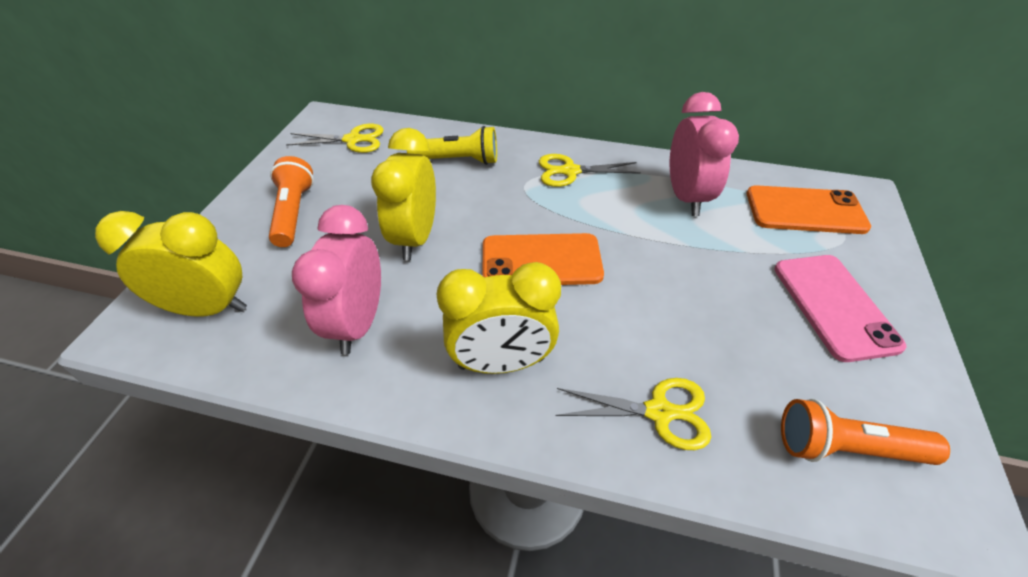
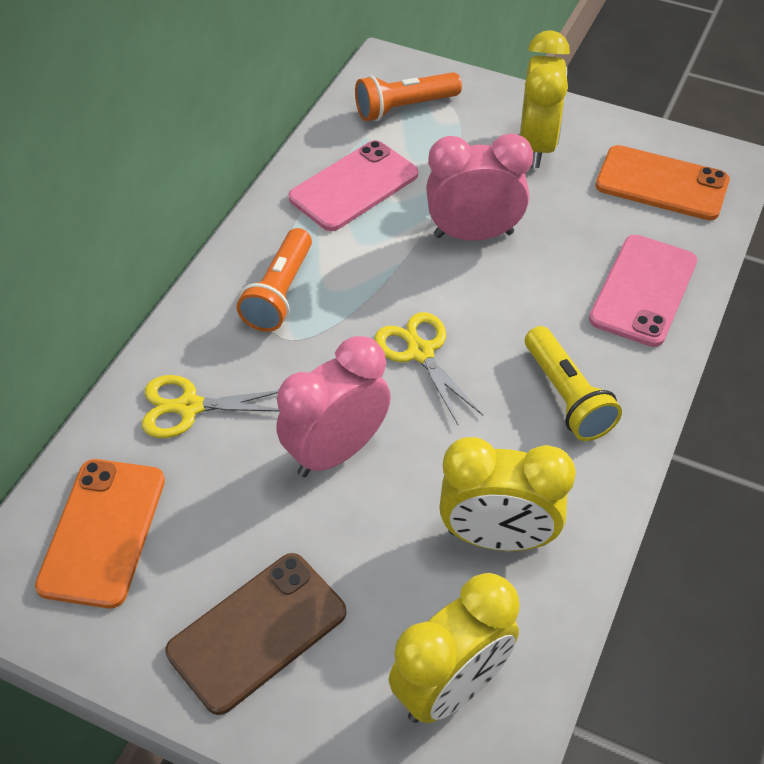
brown phone: none = 0 -> [165,553,346,715] = 1
pink phone: [774,255,906,362] = 1 -> [288,140,418,231] [589,235,697,347] = 2
yellow scissors: [286,124,384,153] [539,154,641,187] [556,378,711,450] = 3 -> [142,375,280,438] [374,312,483,425] = 2

